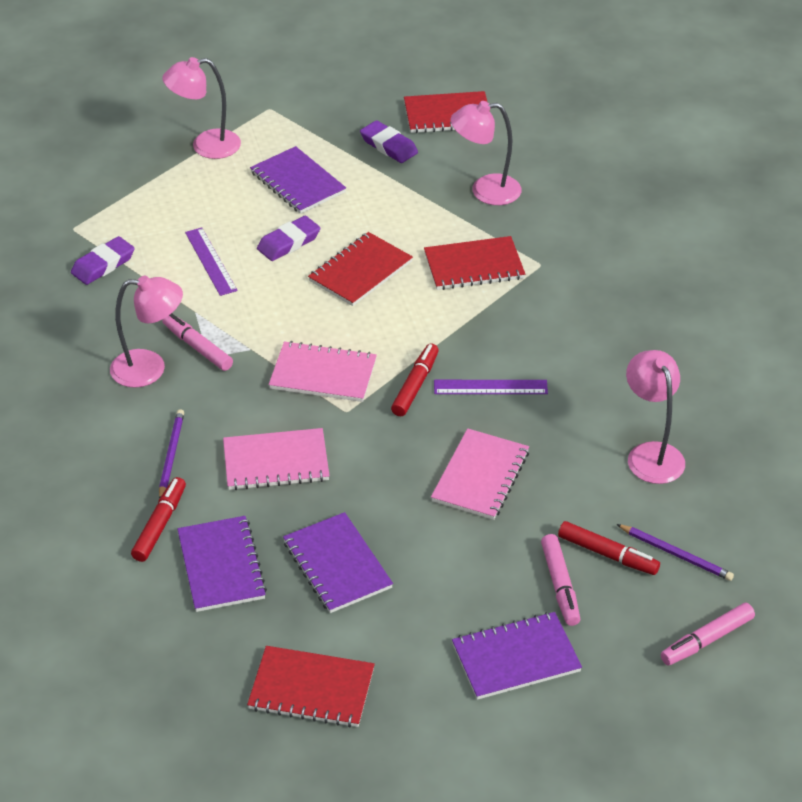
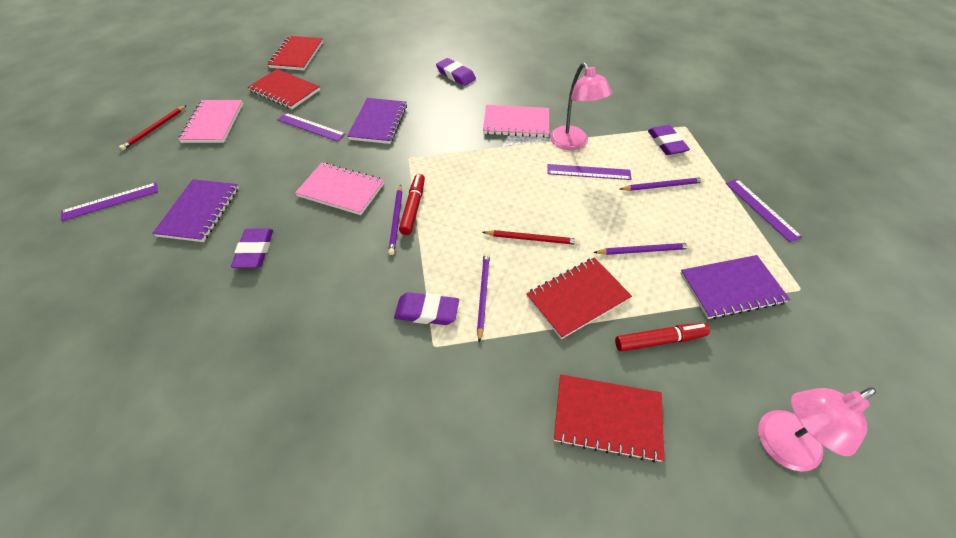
pink lamp: [110,276,183,388] [162,57,241,159] [451,101,521,205] [626,350,685,484] = 4 -> [550,62,612,150] [758,387,876,472] = 2
pink marker: [162,313,233,371] [541,534,580,626] [661,603,755,665] = 3 -> none = 0
purple eraser: [71,236,135,285] [257,216,321,261] [360,120,418,163] = 3 -> [231,228,273,268] [394,292,459,325] [436,58,476,86] [648,125,690,155] = 4
purple notebook: [177,516,267,612] [250,146,346,214] [283,512,393,613] [452,612,582,700] = 4 -> [152,179,239,242] [347,98,407,144] [680,255,790,319] = 3
purple pencil: [159,409,184,498] [617,524,734,581] = 2 -> [388,184,402,255] [477,252,490,343] [593,243,692,255] [620,177,705,191] = 4
purple ruler: [185,228,238,296] [434,380,548,394] = 2 -> [61,183,158,221] [277,113,345,142] [547,164,632,180] [726,179,802,242] = 4
red marker: [131,477,186,562] [391,343,439,416] [558,521,660,575] = 3 -> [399,174,425,235] [615,323,710,352] = 2
red pencil: none = 0 -> [119,105,187,150] [483,230,580,245] = 2

